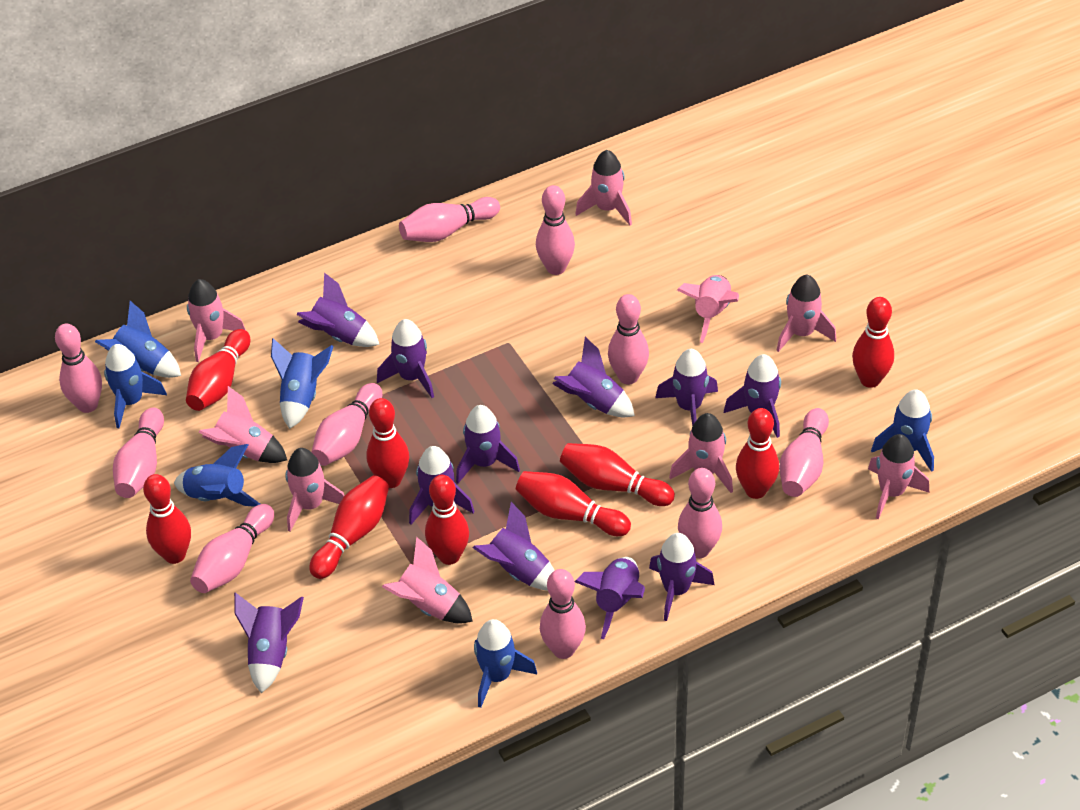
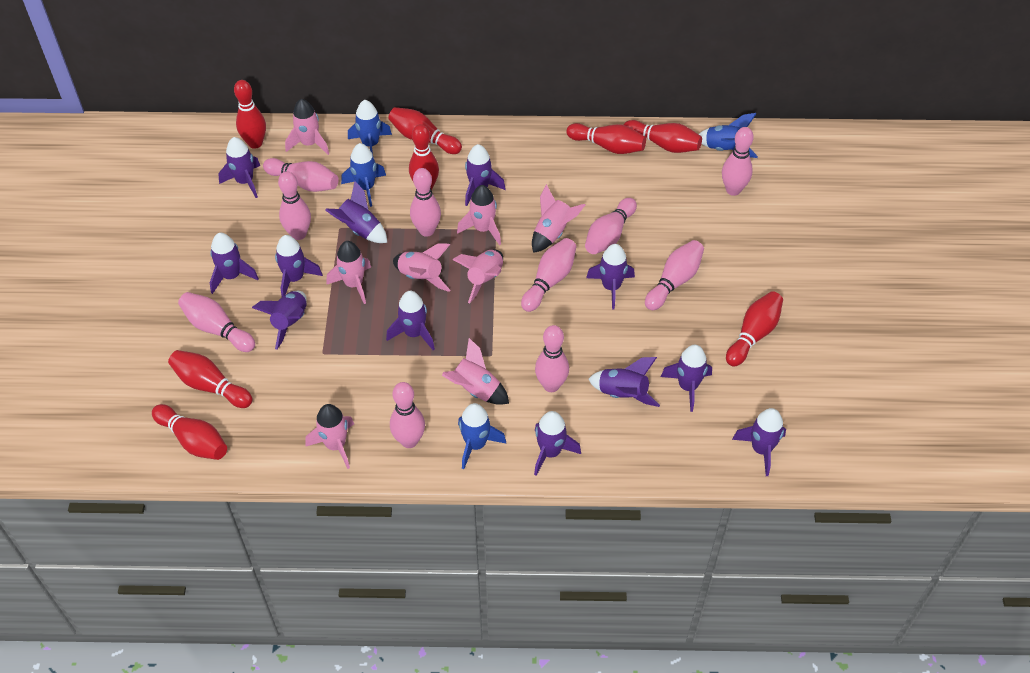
blue rocket: [95,301,181,378] [104,344,167,428] [174,444,260,507] [271,338,333,429] [474,619,537,708] [871,389,934,472] = 6 -> [341,143,386,207] [348,100,392,154] [458,403,506,469] [699,113,758,158] = 4
pink rocket: [187,279,246,362] [198,386,287,463] [285,448,345,532] [382,537,473,623] [576,150,632,225] [669,413,733,493] [677,275,739,343] [776,275,836,352] [868,434,929,520] = 9 -> [285,99,329,155] [306,404,354,469] [327,241,371,304] [393,243,451,292] [442,338,509,405] [452,250,503,303] [457,185,501,245] [532,184,585,253] = 8
purple rocket: [234,592,304,693] [297,273,380,347] [377,319,434,398] [409,446,475,524] [456,405,520,483] [473,502,555,591] [552,337,635,417] [575,557,645,639] [649,533,715,621] [655,349,718,426] [724,354,781,438] = 11 -> [210,233,259,294] [218,137,260,198] [252,291,307,350] [275,235,323,297] [325,181,387,243] [386,291,435,350] [465,144,506,206] [534,411,581,476] [586,244,635,309] [588,357,660,407] [661,345,712,412] [732,408,786,476] = 12
red bowling pin: [143,474,191,564] [186,329,250,411] [309,475,389,579] [366,398,410,488] [425,475,469,565] [516,471,631,536] [560,443,675,506] [736,408,779,499] [852,297,894,388] = 9 -> [152,404,227,460] [168,350,253,408] [234,80,266,149] [388,107,462,154] [409,124,439,190] [566,123,646,154] [624,120,702,153] [726,291,783,366] = 8

